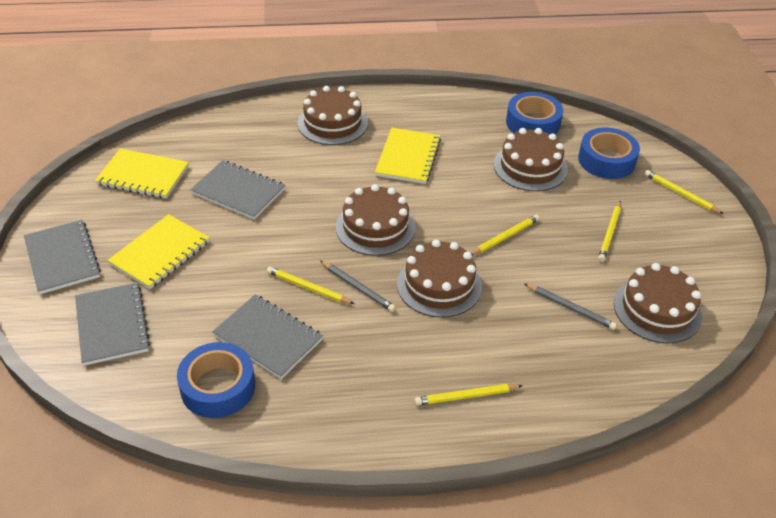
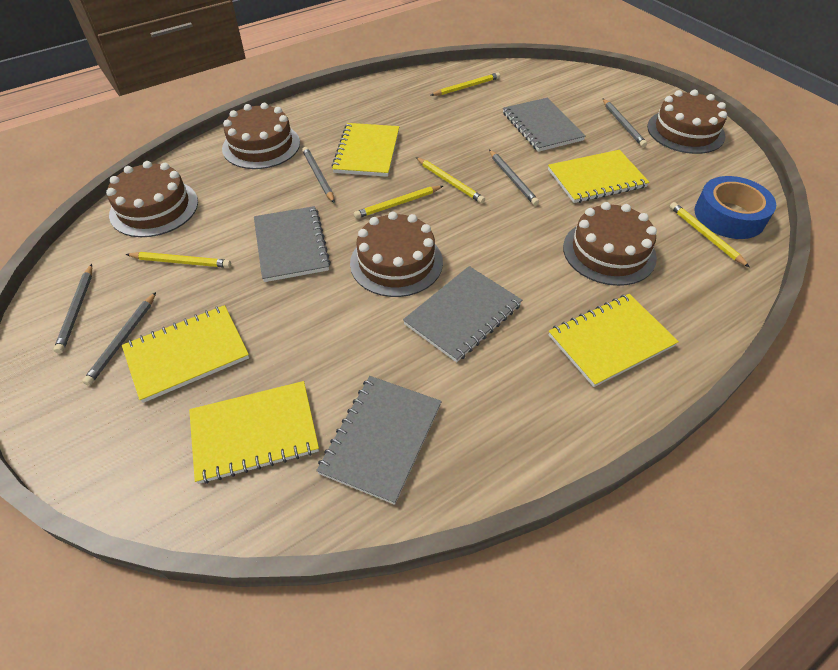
blue tape: [177,342,255,418] [506,92,563,135] [578,128,640,179] = 3 -> [695,176,776,239] = 1
grey pencil: [321,261,396,312] [524,283,617,330] = 2 -> [54,264,92,354] [82,292,156,386] [302,147,334,203] [489,150,539,206] [603,99,647,147] = 5
yellow notebook: [95,148,189,199] [107,214,210,289] [375,128,441,184] = 3 -> [122,305,249,403] [189,381,319,484] [331,123,399,177] [548,150,649,203] [549,294,679,387] = 5

